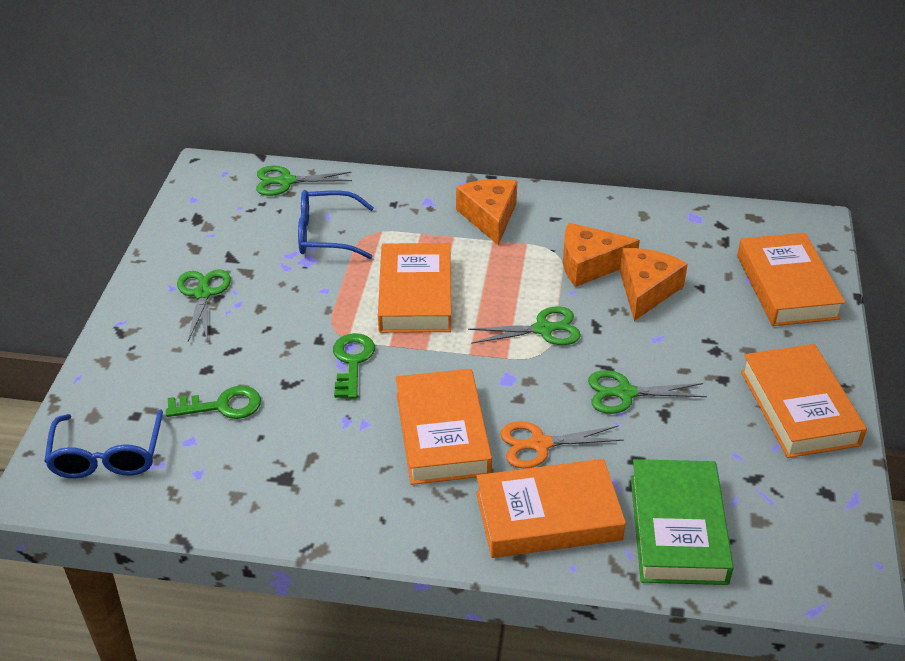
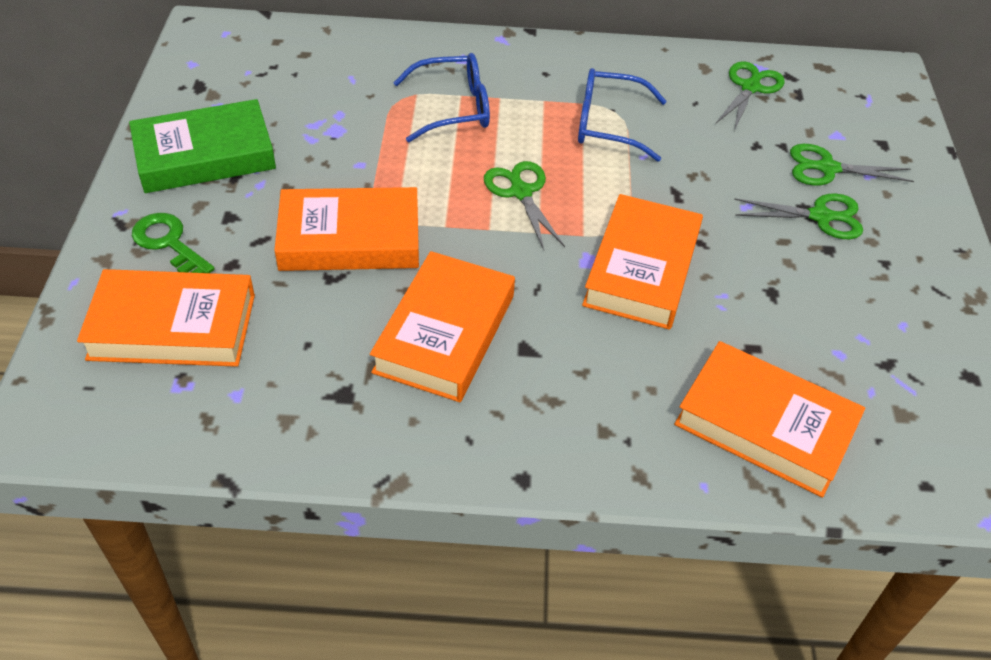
green key: [166,386,261,419] [333,333,375,399] = 2 -> [132,213,215,273] = 1
orange cheese: [456,179,517,245] [563,223,640,287] [620,248,688,321] = 3 -> none = 0
orange scissors: [500,421,624,469] = 1 -> none = 0

